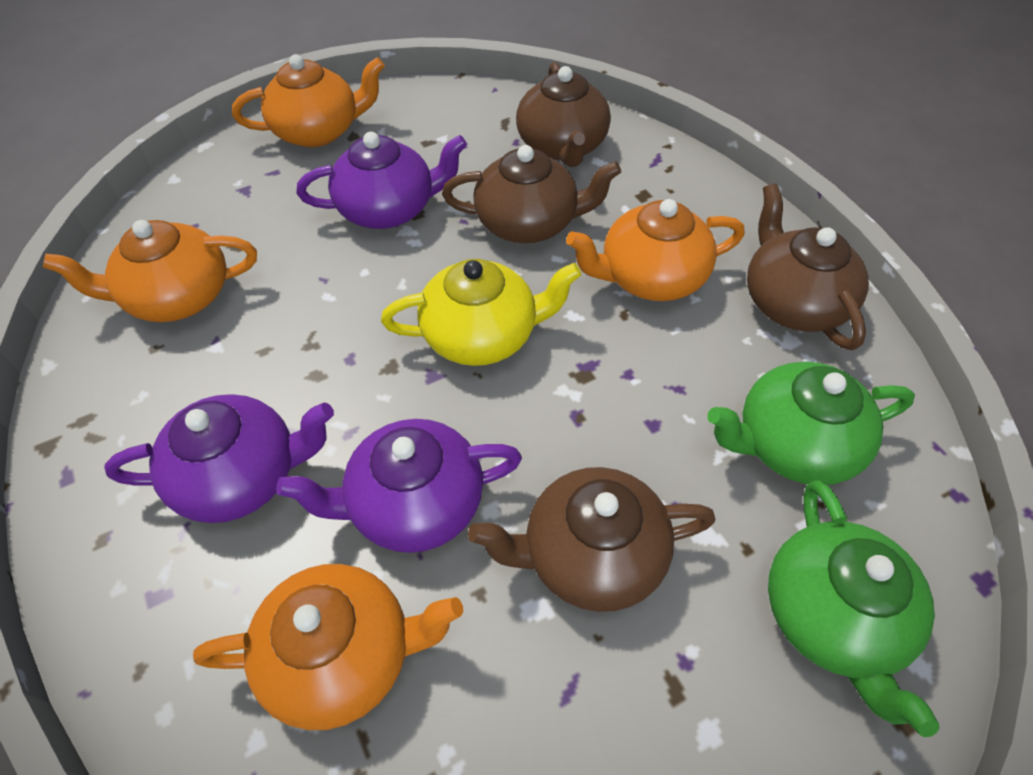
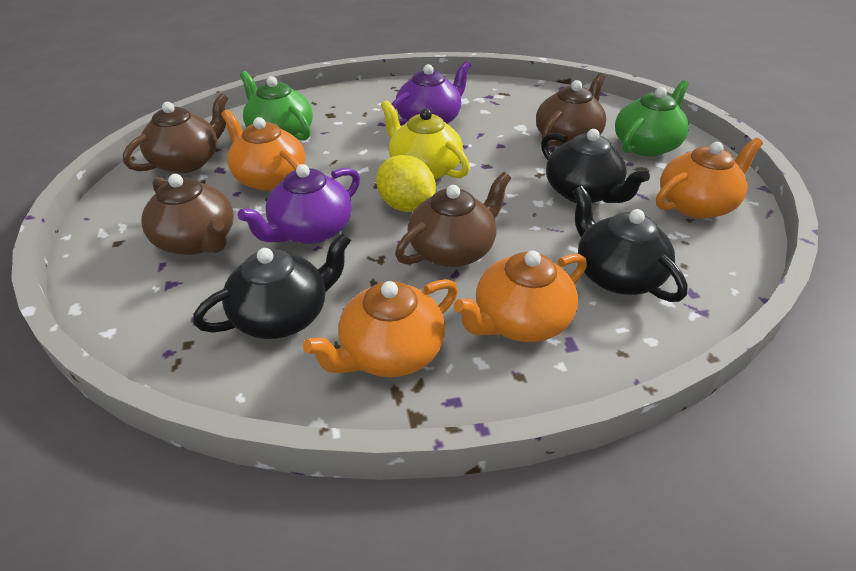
black teapot: none = 0 -> [193,233,351,339] [541,129,650,203] [573,186,688,302] = 3
purple teapot: [104,394,334,523] [276,419,522,553] [296,132,467,229] = 3 -> [238,164,360,244] [392,61,471,126] = 2
yellow lemon: none = 0 -> [376,155,436,212] = 1

